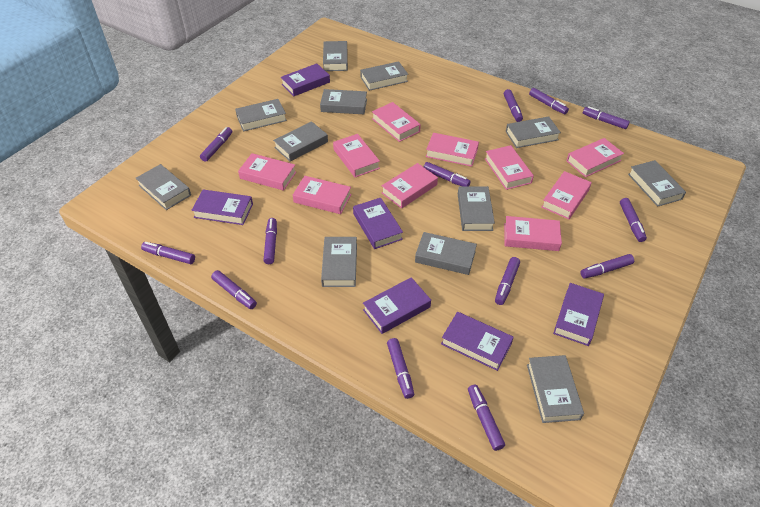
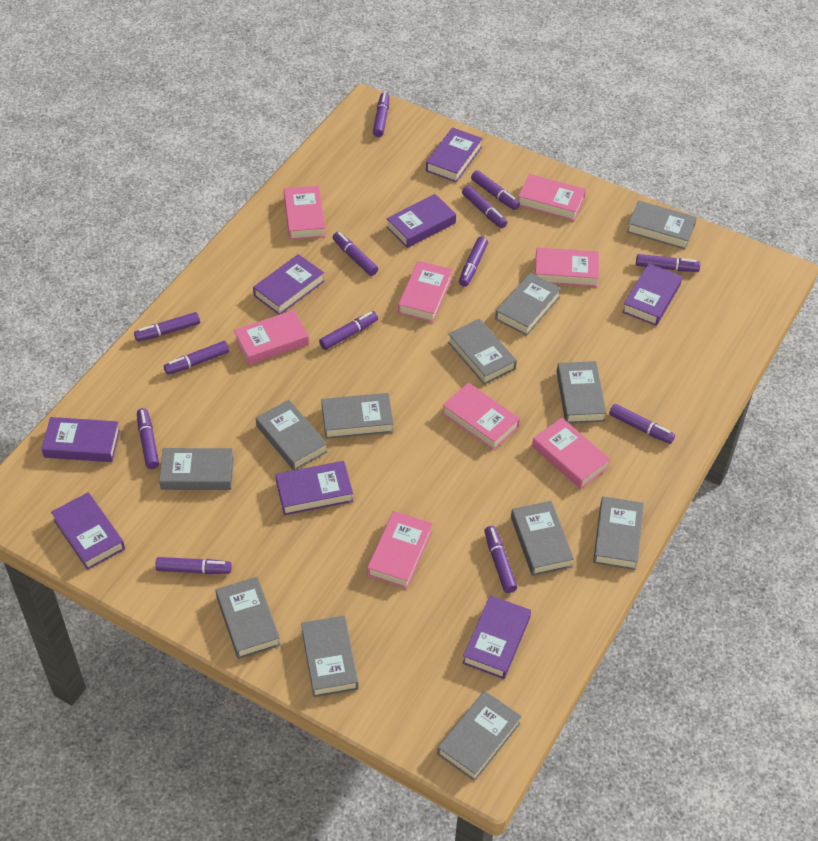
pink book: [238,153,296,191] [293,176,351,214] [333,134,380,177] [372,102,421,142] [382,163,438,209] [426,133,479,167] [485,145,534,190] [504,216,562,251] [541,171,592,219] [566,138,624,177] = 10 -> [234,310,309,365] [284,186,325,240] [367,511,433,589] [398,261,453,322] [442,383,520,450] [518,174,586,221] [532,417,611,489] [535,247,599,287] = 8
purple book: [191,189,253,225] [281,63,330,96] [353,198,403,249] [363,277,431,334] [441,312,514,371] [553,283,604,346] = 6 -> [41,417,120,462] [51,492,125,570] [253,254,324,315] [275,461,353,515] [386,194,456,248] [426,127,483,182] [463,595,531,679] [622,263,682,326] = 8

